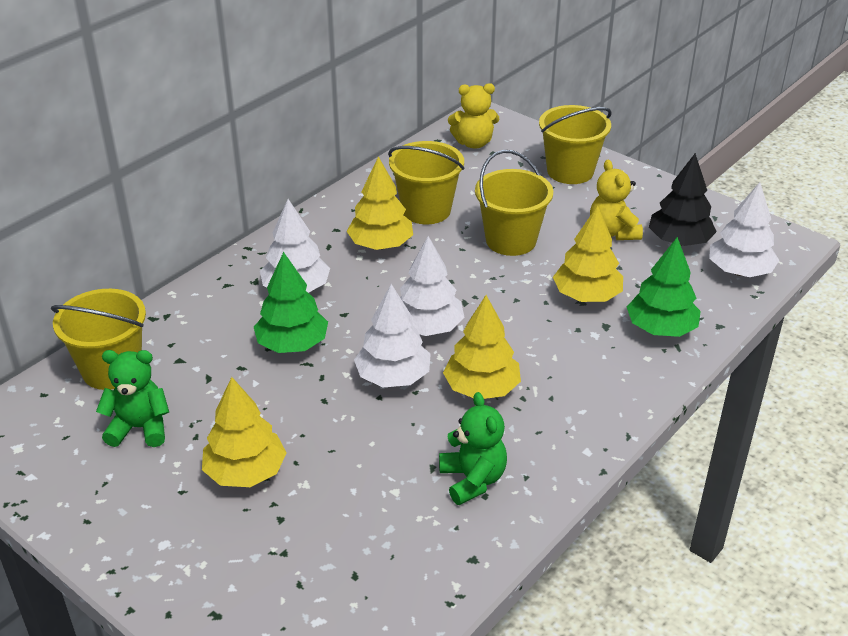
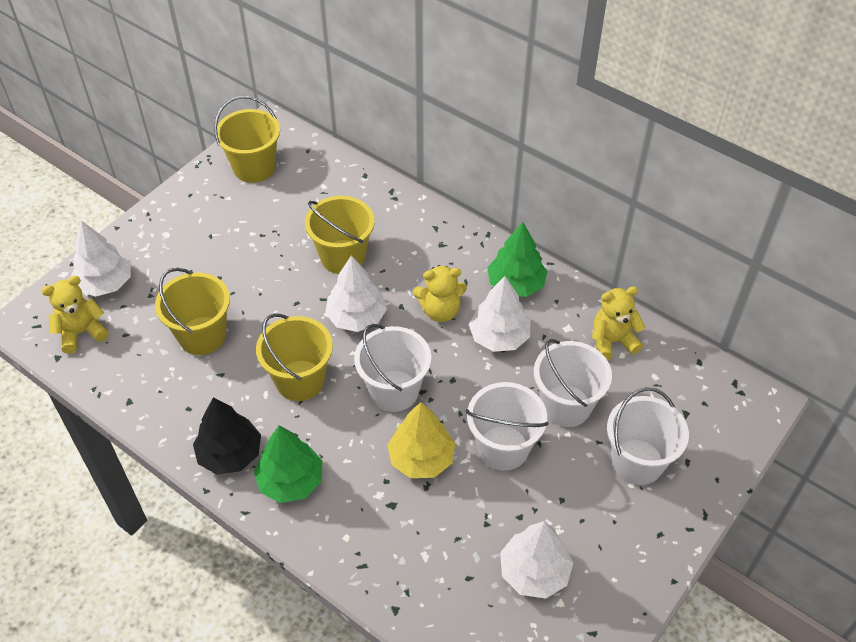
green teddy bear: [96,350,169,447] [439,392,507,505] = 2 -> none = 0
white bucket: none = 0 -> [354,324,431,412] [466,382,549,471] [534,339,612,427] [607,387,689,485] = 4
yellow teddy bear: [448,83,499,149] [590,160,643,240] = 2 -> [42,276,109,354] [413,265,467,322] [592,286,645,360] = 3
yellow tree: [202,377,287,487] [347,156,413,250] [443,295,521,399] [553,205,623,302] = 4 -> [387,402,455,478] = 1

